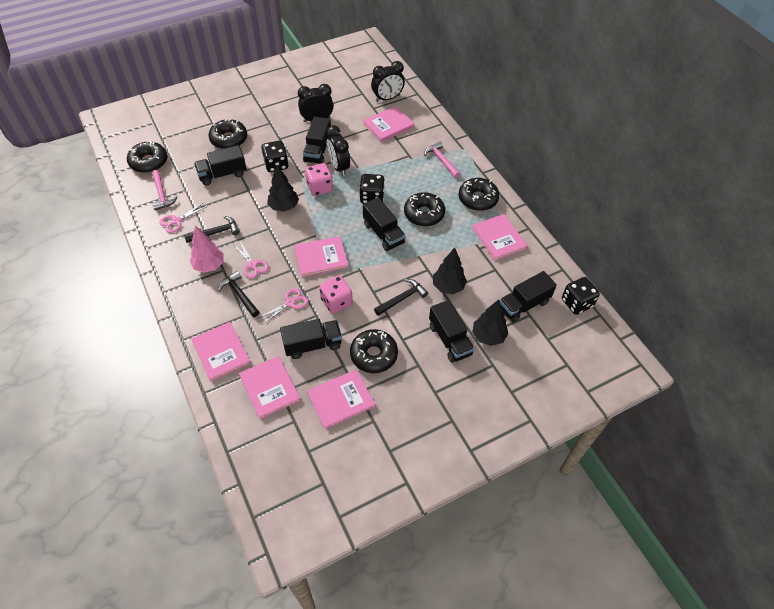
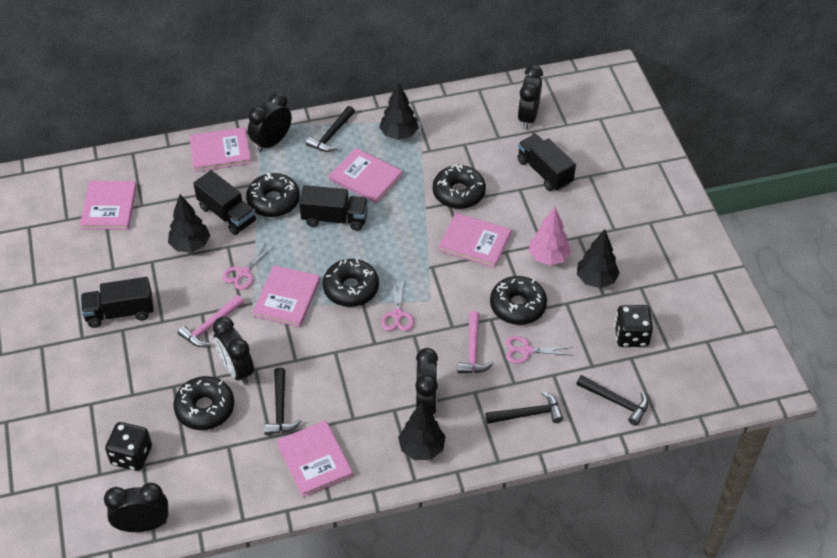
black clock: [298,84,333,122] [326,125,350,176] [371,61,405,102] = 3 -> [104,483,168,532] [213,317,254,385] [248,92,292,152] [415,348,438,415] [518,65,543,129] = 5
black dice: [261,141,288,172] [359,174,385,204] [562,277,600,315] = 3 -> [105,422,152,471] [614,305,653,347] = 2
black hammer: [184,216,240,243] [218,271,259,317] [374,279,428,316] = 3 -> [264,368,301,435] [306,106,355,152] [485,391,563,424] [576,375,648,426] = 4
black tree: [267,165,299,212] [433,248,467,294] [472,299,509,346] = 3 -> [168,195,210,253] [379,82,419,140] [398,402,446,460] [577,229,620,288] = 4
black truck: [194,145,247,186] [280,319,342,359] [303,117,331,164] [363,197,406,251] [429,300,475,363] [499,271,557,322] = 6 -> [81,277,154,328] [193,170,256,235] [299,185,368,231] [517,134,576,191] = 4
pink dice: [305,163,333,196] [319,275,353,314] = 2 -> none = 0

